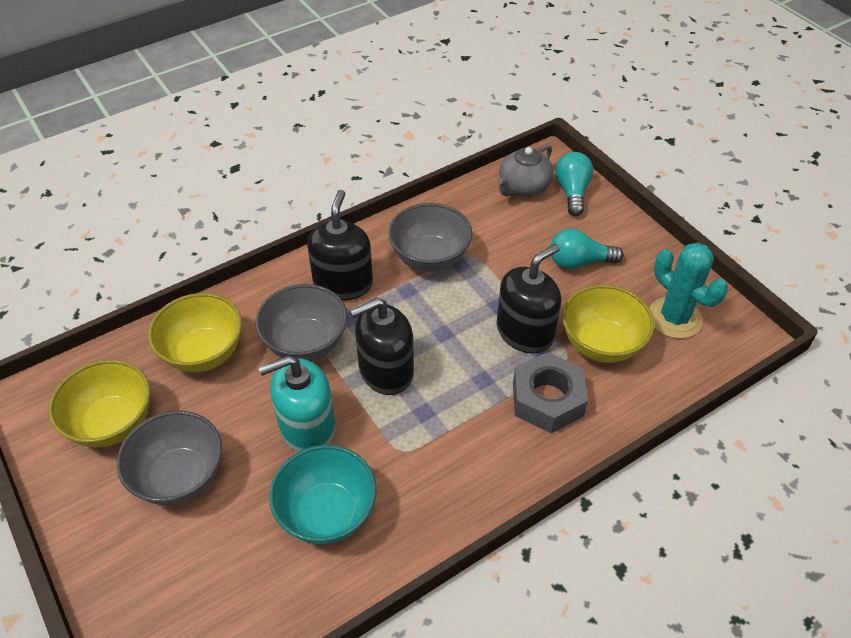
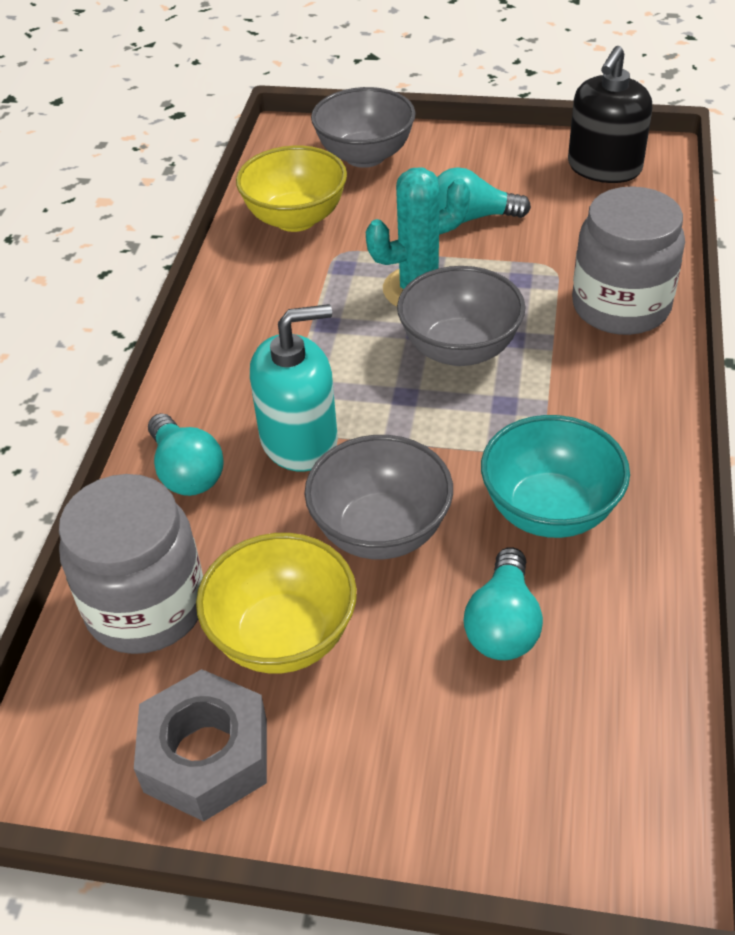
black soap dispenser: [307,190,373,300] [350,297,414,395] [497,244,561,353] = 3 -> [568,46,652,183] = 1
grey jar: none = 0 -> [59,474,203,654] [572,186,685,335] = 2
grey teapot: [497,145,553,196] = 1 -> none = 0
turquoise light bulb: [550,229,624,270] [555,152,593,216] = 2 -> [148,413,224,496] [437,167,531,223] [464,547,543,660] = 3
yellow bowl: [49,360,150,447] [148,293,242,372] [562,285,655,363] = 3 -> [196,533,357,674] [236,146,347,232] = 2

